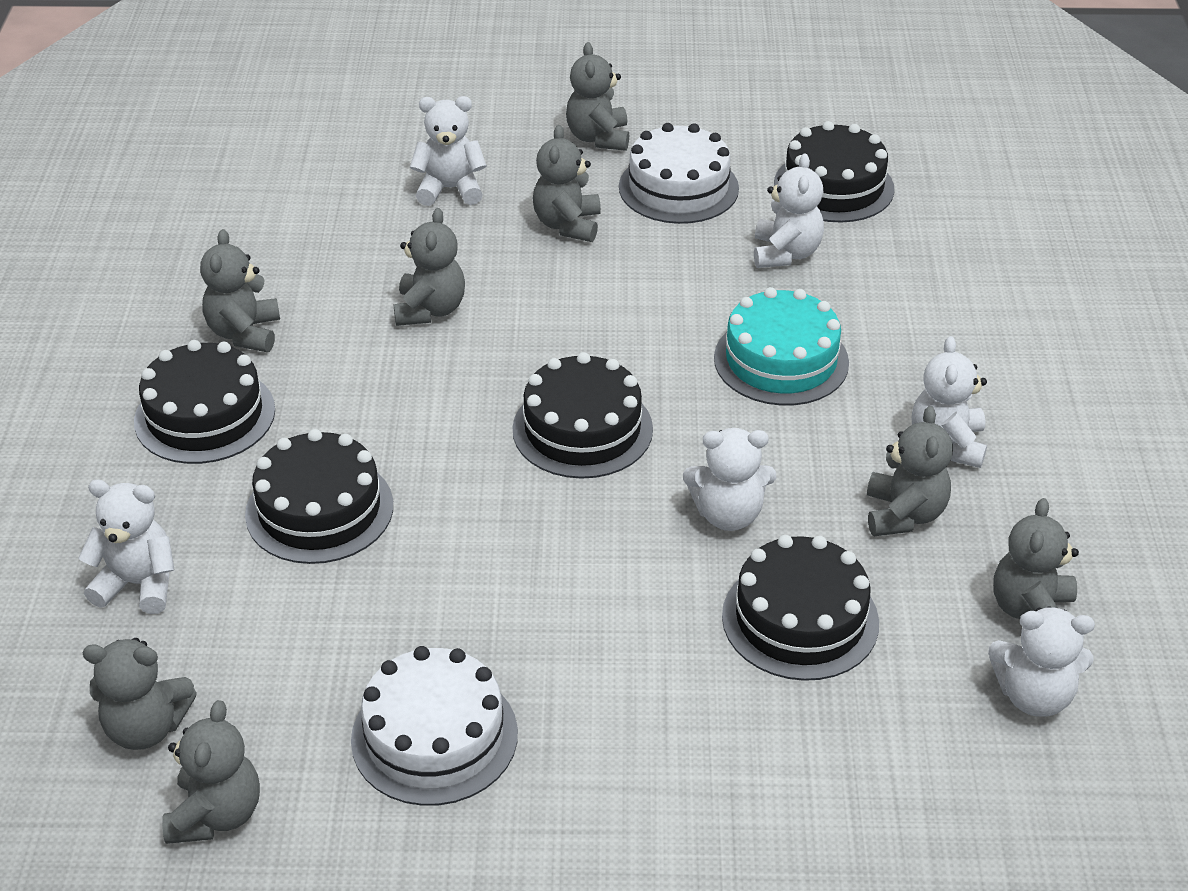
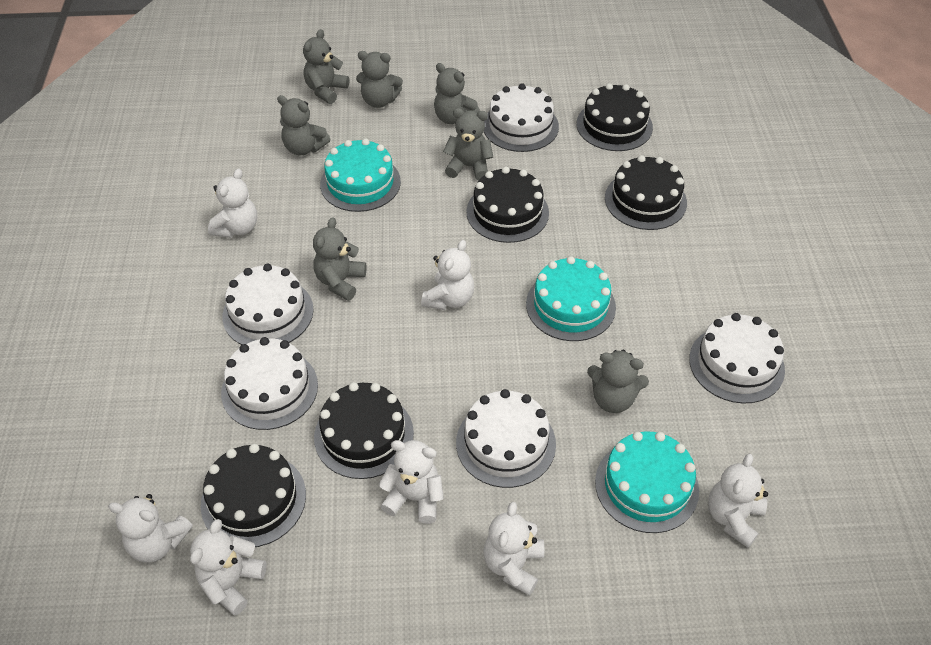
grey teddy bear: [83,638,197,750] [162,700,260,844] [200,229,280,352] [393,208,465,326] [533,125,601,242] [566,42,629,151] [867,406,953,536] [993,498,1079,619] = 8 -> [277,95,330,156] [303,29,349,104] [313,217,367,301] [356,51,403,108] [434,63,480,124] [443,108,493,180] [587,350,649,413] = 7
turquoise cake: [714,287,849,406] = 1 -> [320,139,401,212] [526,256,616,341] [595,431,699,533] = 3
white cake: [351,646,518,806] [619,123,739,224] = 2 -> [221,337,318,430] [222,264,313,345] [456,389,556,488] [484,83,559,152] [689,313,785,404] = 5
white teddy bear: [78,480,174,614] [410,96,487,206] [683,428,776,531] [754,154,824,268] [912,336,987,468] [988,606,1095,717] = 6 -> [108,494,193,563] [190,519,267,616] [208,168,257,238] [378,440,444,524] [421,240,474,310] [484,502,544,596] [708,454,768,548] = 7

